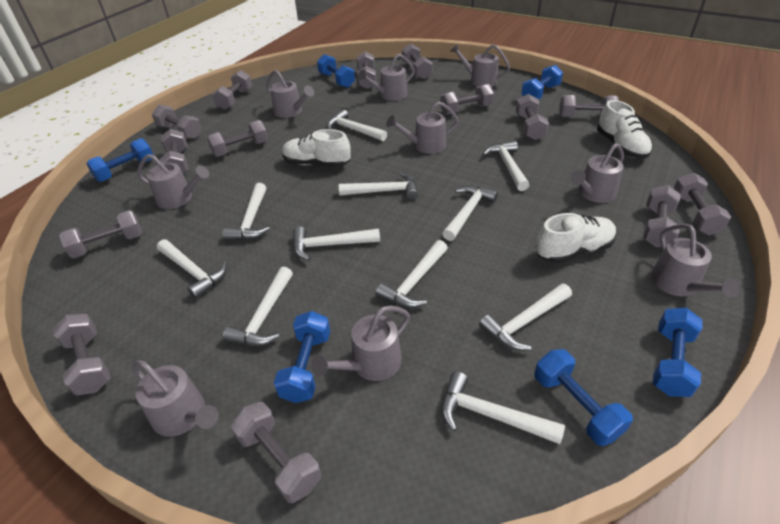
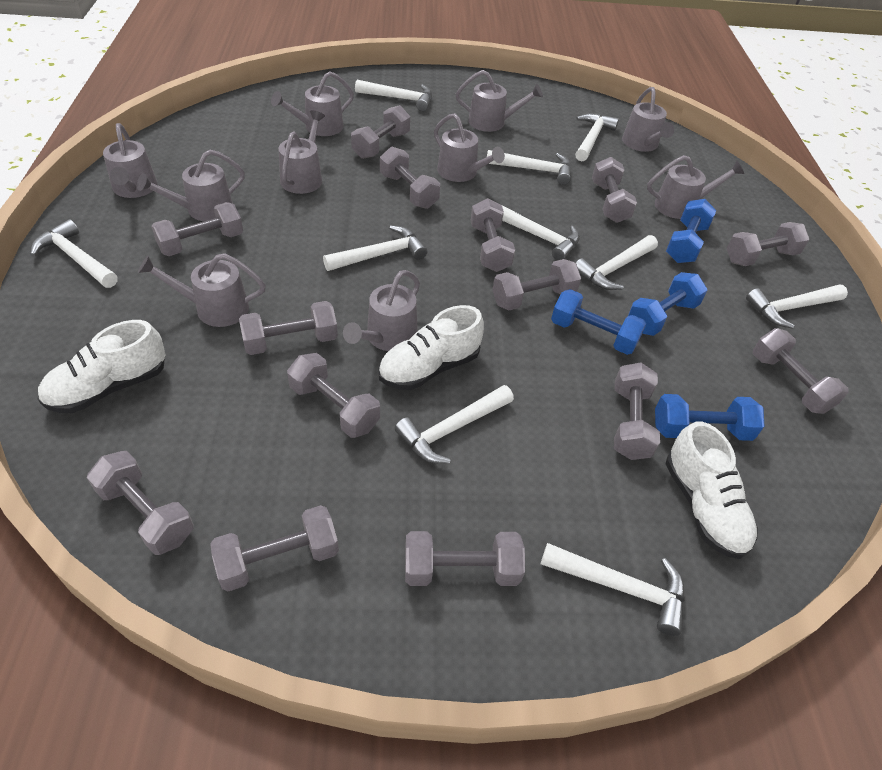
blue dumbbell: [86,138,154,182] [274,311,330,403] [317,54,355,88] [521,65,563,100] [534,349,633,446] [653,308,703,397] = 6 -> [551,289,646,355] [628,272,707,336] [655,394,764,441] [666,199,717,263] = 4
grey watering can: [133,360,218,437] [137,154,209,209] [266,70,314,118] [311,305,410,381] [358,54,415,101] [386,102,459,154] [451,44,510,87] [571,143,624,203] [651,224,740,298] = 9 -> [103,123,157,198] [137,150,245,221] [138,253,266,327] [271,71,354,136] [278,110,325,194] [343,270,420,351] [434,113,505,182] [456,70,543,132] [622,87,674,152] [647,155,744,219] = 10
white hammer: [157,239,227,299] [223,183,270,241] [223,267,293,346] [293,226,380,261] [326,109,387,141] [339,172,418,200] [375,240,448,308] [441,371,565,444] [442,185,498,241] [479,284,572,351] [482,141,529,191] = 11 -> [30,219,118,288] [323,225,428,271] [355,80,432,111] [395,385,514,464] [487,150,571,185] [496,202,580,260] [541,543,685,636] [575,113,619,161] [576,235,658,290] [746,285,848,329] = 10

